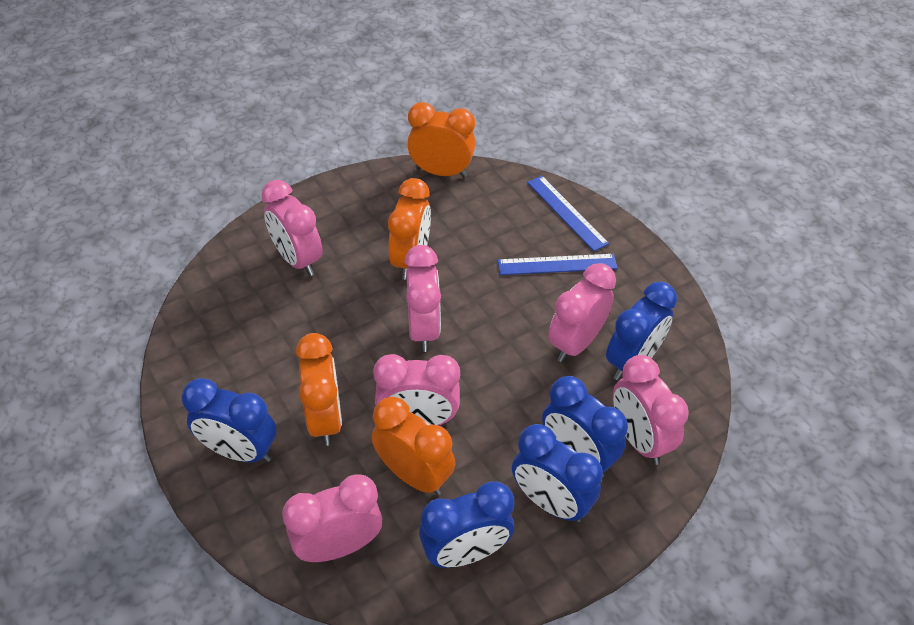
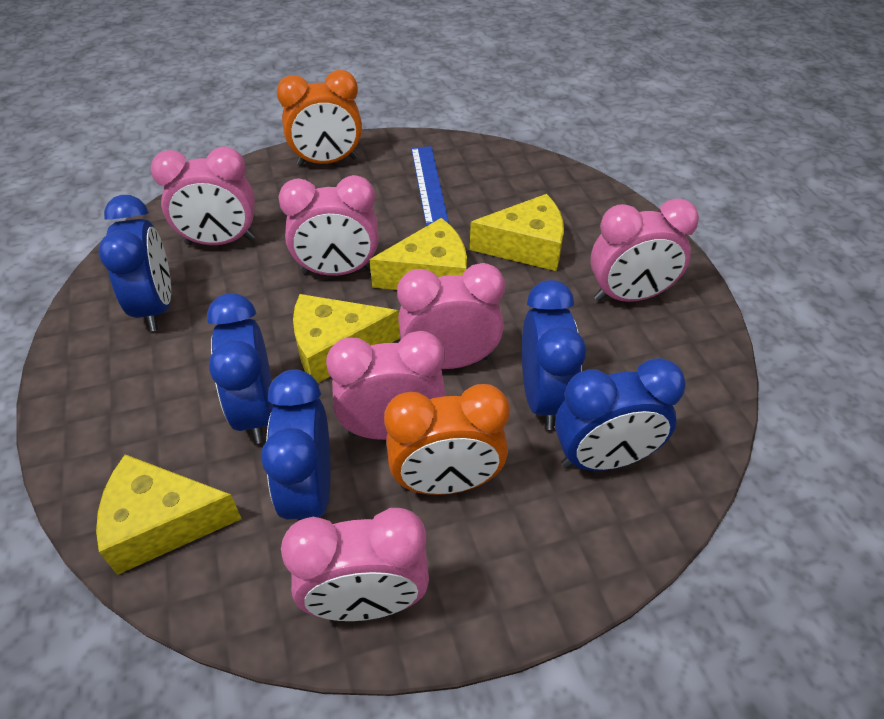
blue ruler: [498,254,618,275] [527,176,609,251] = 2 -> [411,146,449,226] = 1
orange clock: [296,333,342,446] [371,397,455,495] [388,178,431,280] [407,102,476,177] = 4 -> [277,70,362,166] [384,384,510,495] = 2
yellow cheese: none = 0 -> [96,454,242,575] [293,294,400,383] [369,218,467,290] [470,194,564,271] = 4

